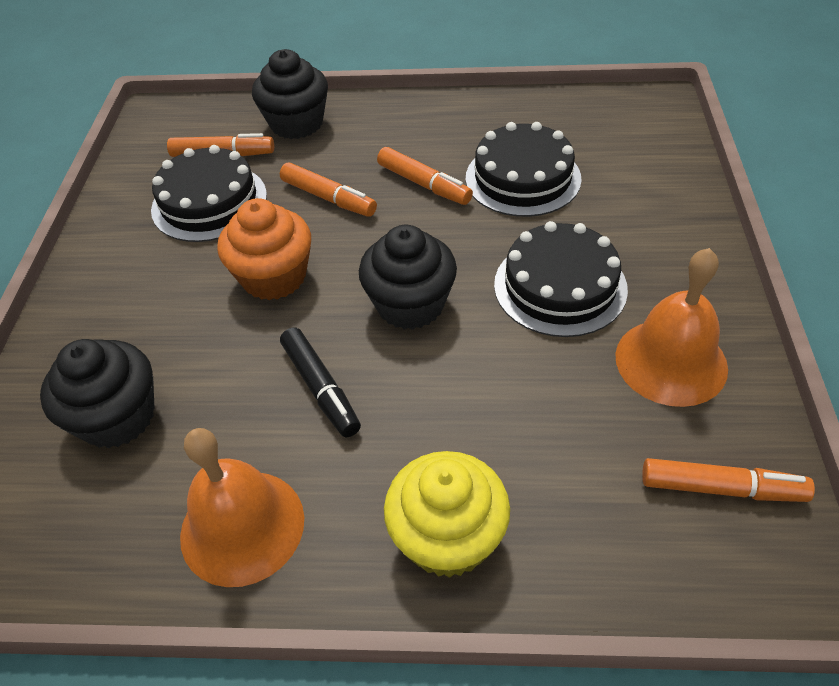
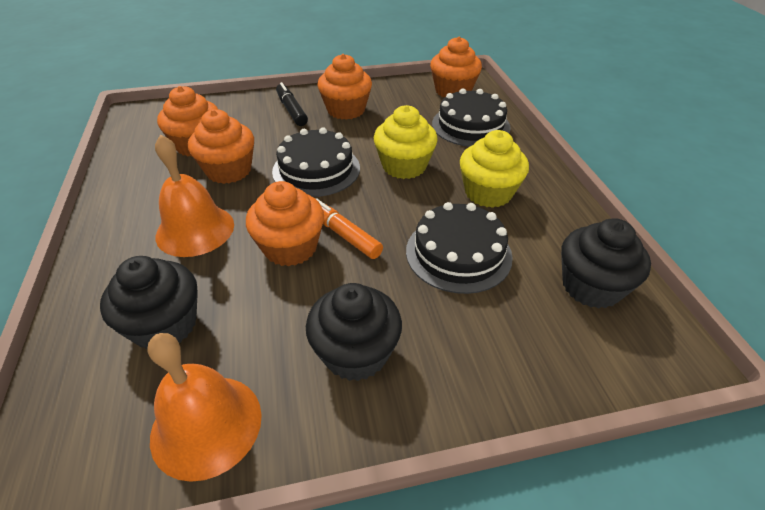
orange cupcake: [217,198,311,300] = 1 -> [157,86,218,157] [188,109,254,184] [246,181,324,267] [317,54,372,120] [430,37,482,98] = 5
orange marker: [167,133,274,157] [280,163,377,217] [377,147,473,205] [642,458,815,502] = 4 -> [316,198,383,259] = 1
yellow cupcake: [384,451,510,578] = 1 -> [374,105,438,179] [460,130,529,208] = 2

